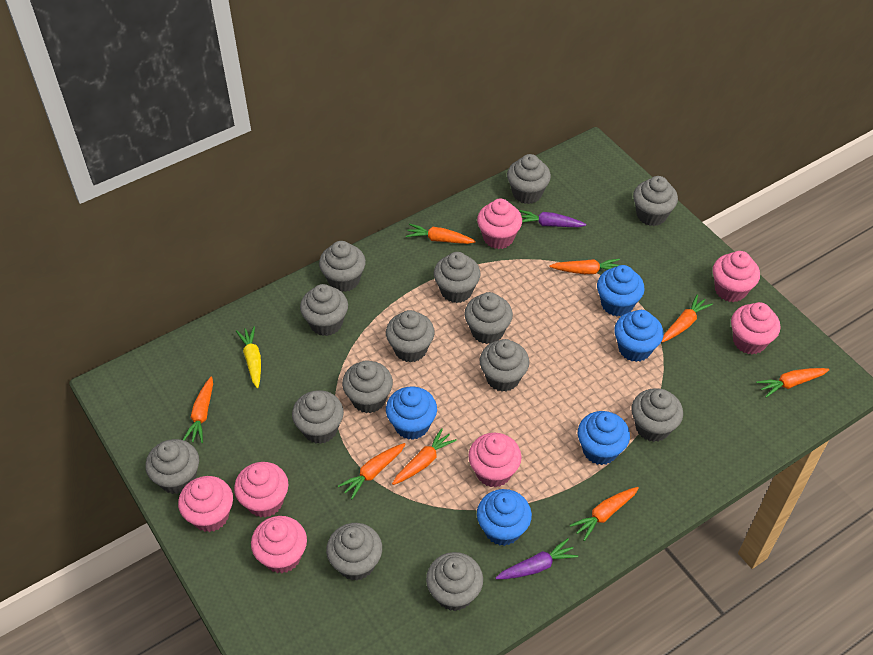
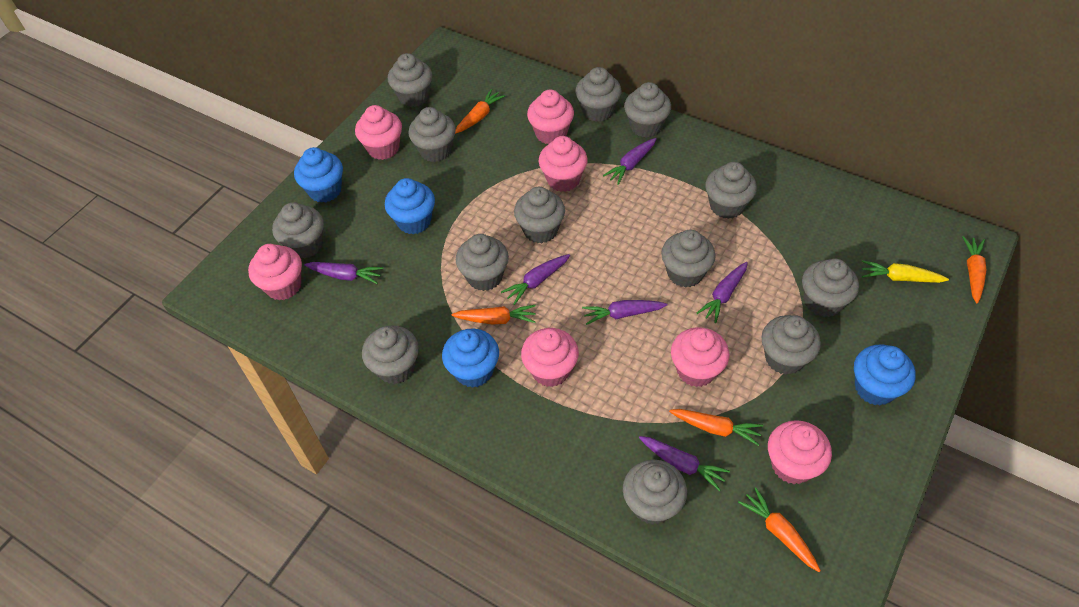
blue cupcake: [386,387,437,440] [477,489,532,546] [578,411,630,465] [597,265,645,316] [614,310,663,362] = 5 -> [294,147,343,203] [385,178,435,234] [442,329,499,388] [854,345,916,406] = 4
grey cupcake: [145,439,199,494] [292,390,344,444] [300,284,348,336] [319,241,366,292] [326,523,382,581] [342,360,393,413] [386,310,435,363] [426,552,483,611] [434,252,481,303] [464,292,513,344] [480,339,529,392] [507,154,551,204] [632,388,683,442] [633,176,678,226] = 14 -> [272,202,324,259] [362,326,419,384] [388,53,432,107] [408,107,456,162] [456,234,509,291] [514,187,565,243] [575,67,622,122] [623,460,687,525] [624,82,671,138] [661,230,716,288] [705,162,757,219] [762,315,821,375] [802,258,859,317] = 13
orange carrot: [183,377,213,443] [338,443,405,499] [392,428,457,485] [406,224,476,244] [550,259,620,274] [570,487,639,541] [661,294,713,342] [756,368,829,398] = 8 -> [452,305,536,325] [455,89,505,134] [669,409,763,446] [738,487,821,572] [962,236,986,303] = 5
purple carrot: [496,538,578,579] [519,210,586,227] = 2 -> [304,262,383,284] [501,254,570,305] [582,300,667,325] [603,138,657,185] [639,436,730,491] [697,262,748,323] = 6

